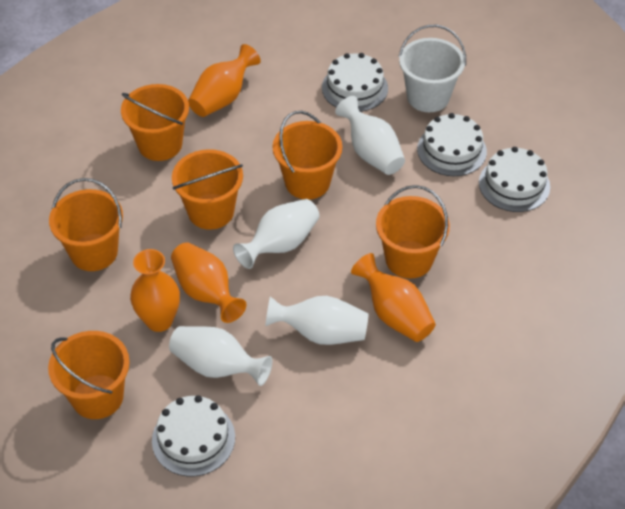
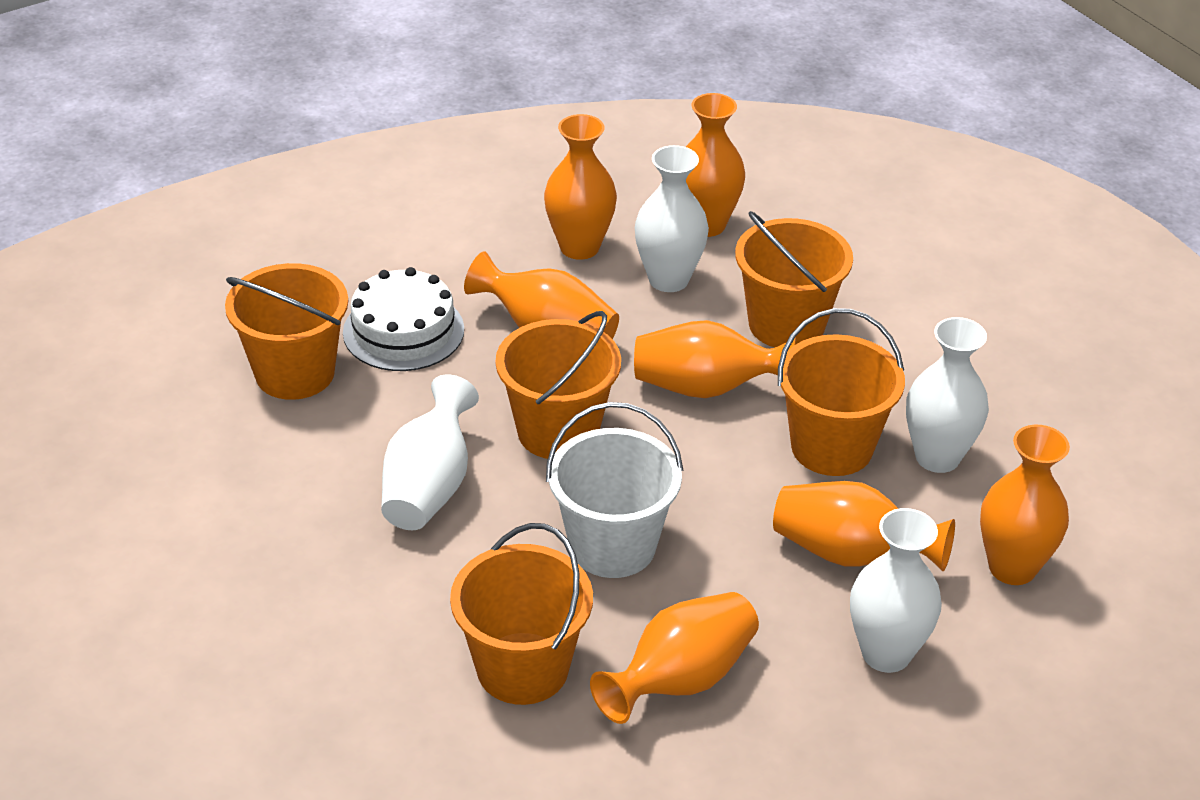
orange bucket: [48,331,130,419] [49,178,123,271] [121,84,189,161] [172,149,243,230] [272,111,342,200] [376,185,450,278] = 6 -> [225,263,348,400] [450,523,593,705] [496,311,621,459] [735,211,853,347] [778,308,905,476] = 5
orange vase: [130,249,180,332] [171,242,246,323] [188,44,261,117] [351,253,436,342] = 4 -> [464,251,619,339] [544,114,617,260] [590,592,759,724] [634,320,796,398] [686,93,745,237] [773,481,955,571] [980,425,1070,585] = 7
white cake: [152,395,235,476] [322,53,388,112] [417,113,487,176] [479,147,550,212] = 4 -> [343,267,464,371] = 1

